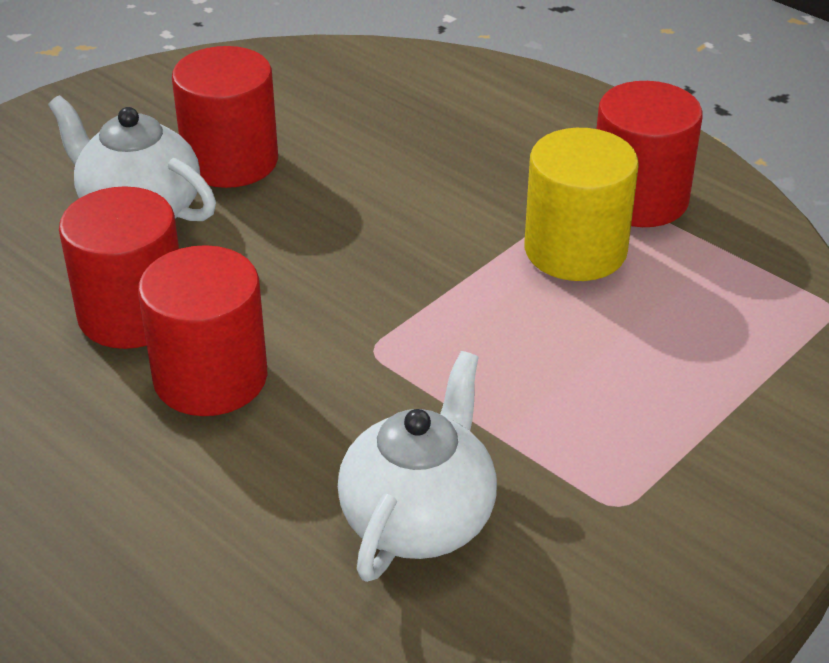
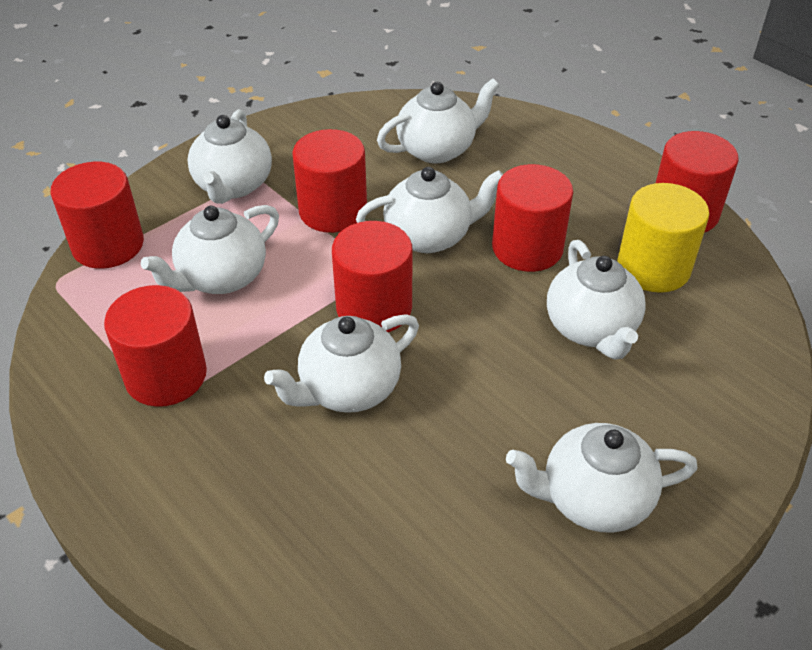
red cylinder: [59,186,179,349] [138,245,267,416] [172,46,278,188] [597,81,703,227] = 4 -> [51,162,144,269] [104,285,207,407] [292,129,367,233] [332,221,413,332] [492,164,573,272] [656,131,738,233] = 6
white teapot: [48,95,216,221] [338,351,497,582] = 2 -> [141,205,279,294] [187,109,272,204] [264,314,419,413] [356,167,503,253] [377,78,500,164] [506,423,698,533] [547,240,646,359] = 7

